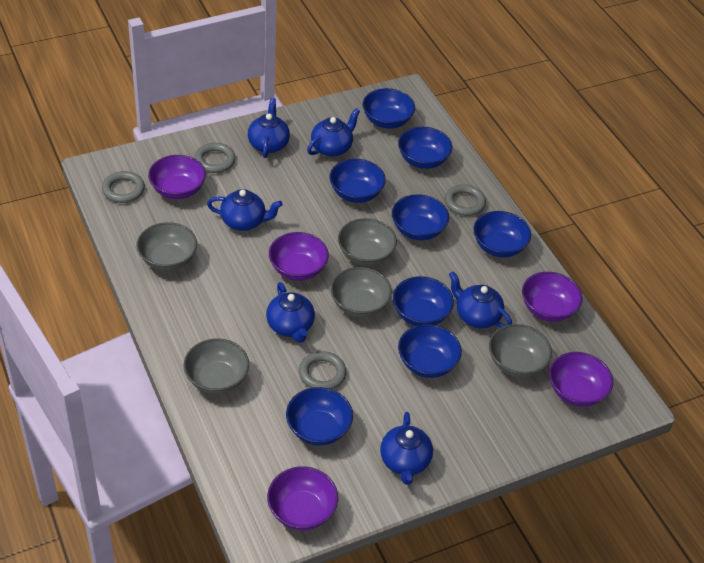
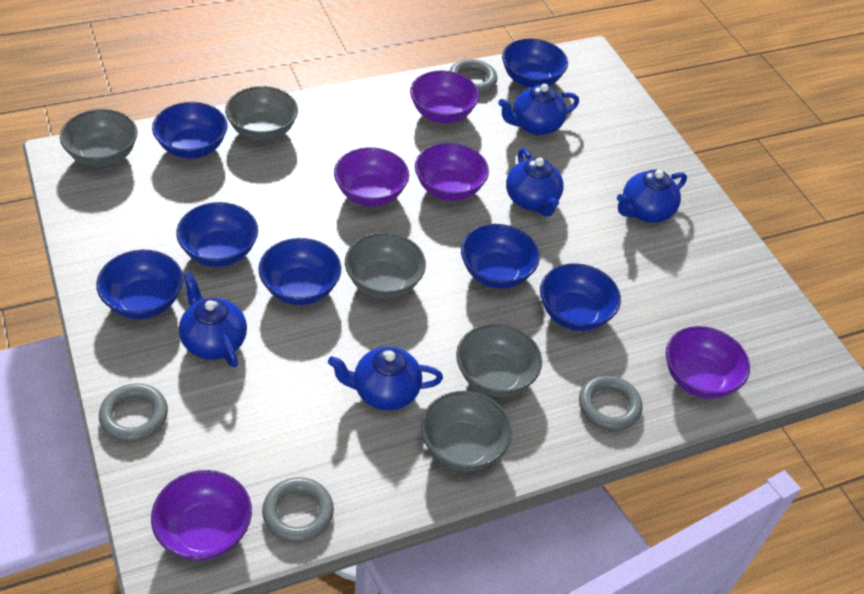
blue bowl: [286,387,353,446] [329,159,386,203] [363,88,415,129] [392,194,449,240] [393,276,454,326] [398,127,452,169] [398,324,462,378] [473,211,531,258] = 8 -> [96,250,183,319] [152,102,227,158] [176,202,258,267] [259,238,341,305] [461,224,540,289] [502,39,568,88] [540,263,621,331] = 7
blue teapot: [207,189,283,231] [248,98,290,158] [266,282,315,343] [307,108,360,157] [380,412,433,485] [449,271,512,328] = 6 -> [179,272,247,368] [328,346,443,410] [498,84,579,135] [506,148,564,217] [617,170,687,223] = 5

